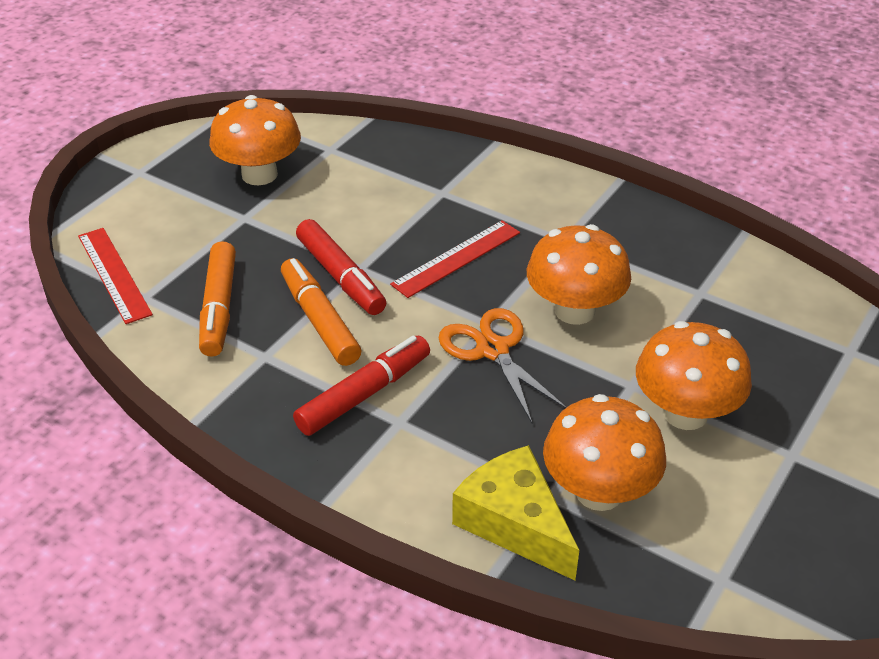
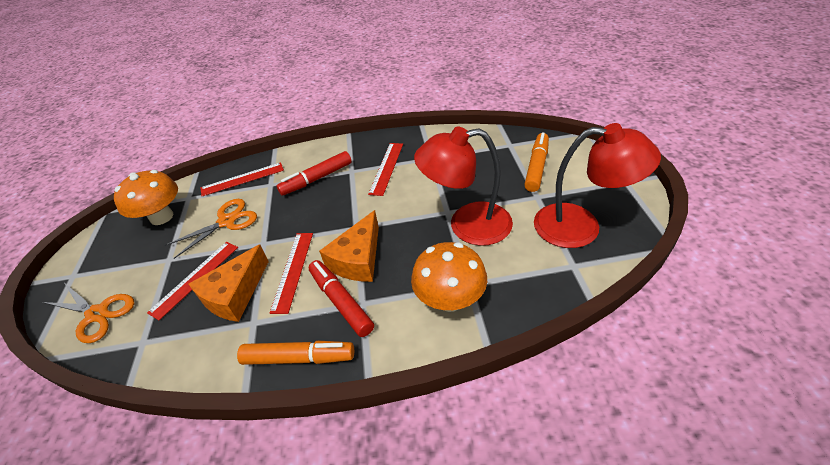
orange cheese: none = 0 -> [189,245,269,322] [319,210,379,282] = 2
orange mushroom: [209,95,301,185] [527,224,631,325] [543,394,666,511] [636,321,752,430] = 4 -> [114,170,178,225] [411,242,487,312] = 2
orange scissors: [438,308,567,423] = 1 -> [42,284,134,343] [165,199,257,259] = 2
red lamp: none = 0 -> [414,127,513,246] [534,123,661,248] = 2
red ruler: [78,228,153,324] [390,220,520,298] = 2 -> [147,242,238,320] [200,162,284,196] [270,233,313,314] [368,143,403,196] = 4
yellow cheese: [452,445,579,580] = 1 -> none = 0

